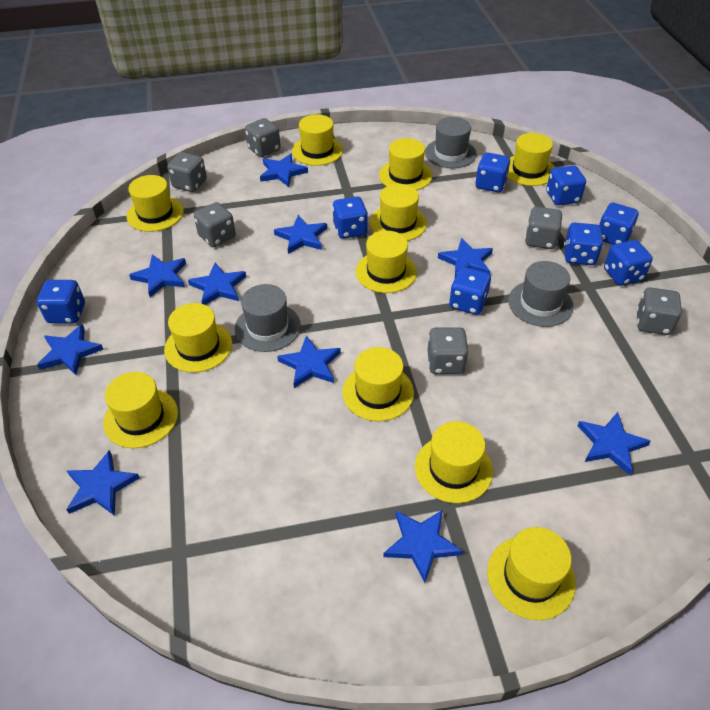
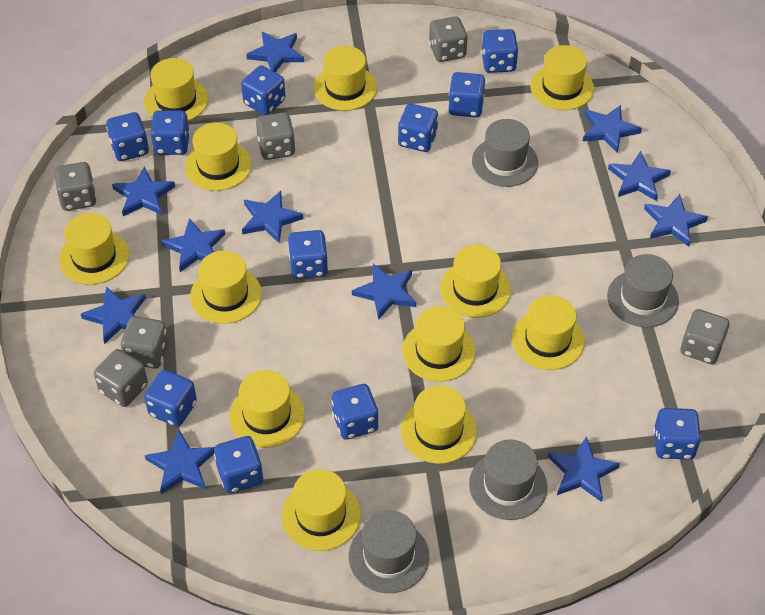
blue dice: [37,280,85,324] [332,196,368,239] [449,267,491,315] [475,152,510,192] [546,165,586,205] [564,223,603,265] [599,203,639,245] [604,240,653,285] = 8 -> [106,112,149,161] [144,370,197,427] [150,110,190,155] [214,436,263,493] [241,65,286,115] [288,230,328,279] [331,384,378,440] [398,104,438,152] [448,72,486,117] [481,29,518,73] [654,408,701,460] = 11
blue star: [37,324,104,375] [66,450,140,516] [129,254,186,297] [188,263,246,305] [260,154,308,187] [274,215,327,254] [277,336,341,388] [383,510,463,583] [438,238,493,277] [578,412,651,475] = 10 -> [81,286,146,344] [112,167,175,216] [145,430,215,494] [161,218,225,272] [242,191,303,243] [246,32,304,72] [352,263,416,320] [548,436,620,502] [583,105,642,153] [608,151,671,201] [644,194,708,247] = 11
grey hat: [235,284,301,352] [425,117,477,168] [508,261,574,327] = 3 -> [349,510,429,593] [469,439,548,520] [472,119,538,187] [607,254,679,327] = 4
yellow hat: [103,372,178,448] [127,175,184,232] [164,303,232,373] [292,114,343,166] [342,347,414,421] [356,231,417,293] [369,184,427,241] [379,138,432,190] [415,421,493,503] [487,527,576,620] [507,133,555,186] = 11 -> [59,213,129,285] [144,58,208,121] [185,123,252,191] [190,251,262,324] [229,370,305,448] [281,469,361,551] [313,46,377,111] [401,385,477,464] [402,306,475,382] [440,245,511,318] [511,295,584,370] [530,45,594,110] = 12

